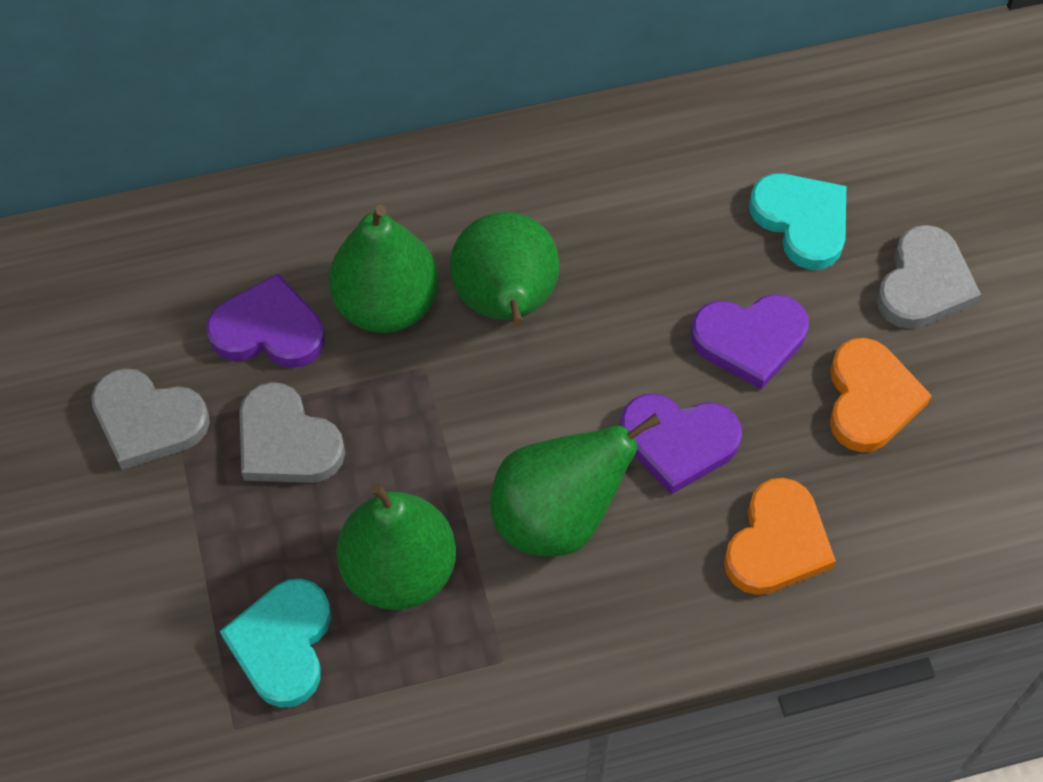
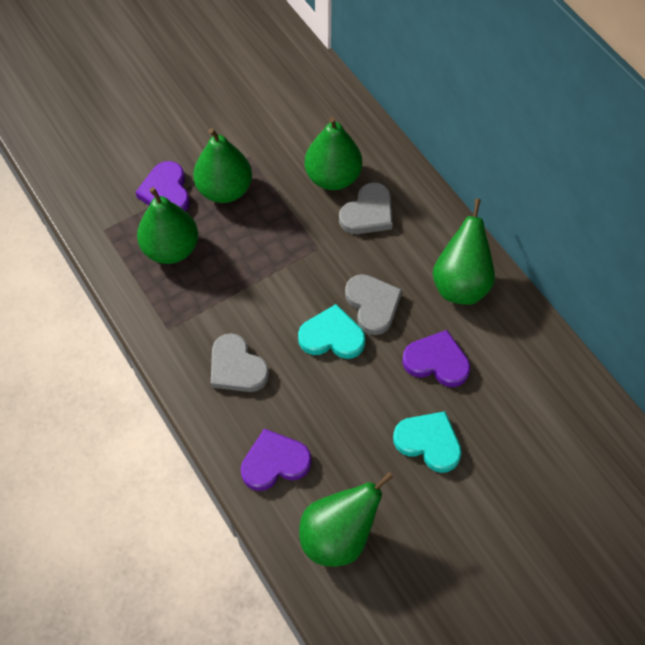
green pear: [329,205,439,333] [336,483,456,610] [450,212,559,326] [490,413,661,557] = 4 -> [137,187,198,264] [193,128,252,203] [299,472,393,567] [305,117,362,190] [432,199,495,305] = 5
orange heart: [724,478,836,595] [830,338,932,452] = 2 -> none = 0

